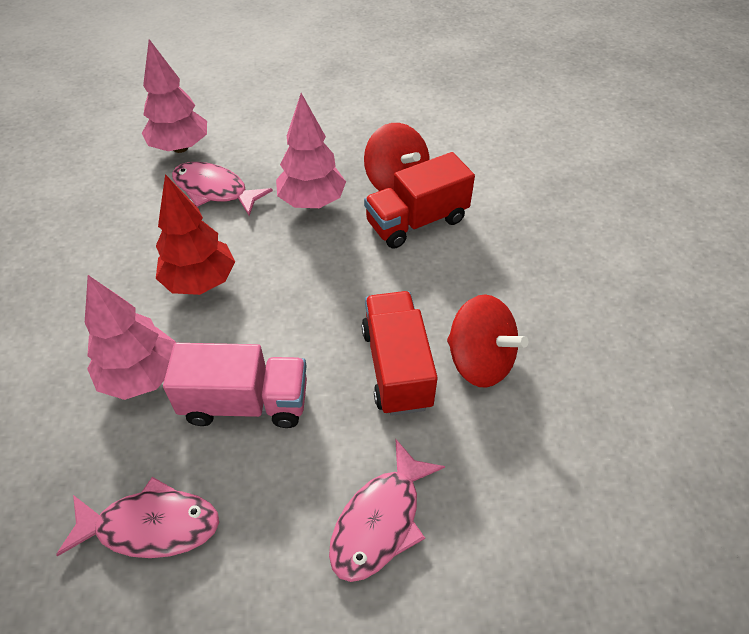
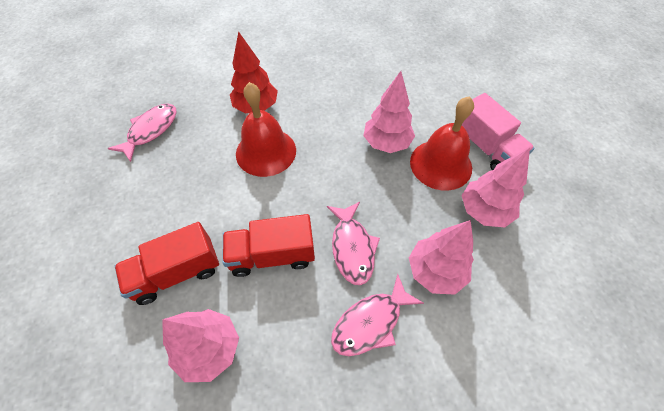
pink tree: [85,275,176,400] [142,39,207,153] [276,93,346,208] = 3 -> [162,309,239,382] [363,71,415,153] [409,220,474,295] [461,148,530,227] = 4
red bell: none = 0 -> [236,82,296,177] [410,96,474,191] = 2
red spinning top: [364,123,430,191] [447,294,528,388] = 2 -> none = 0

